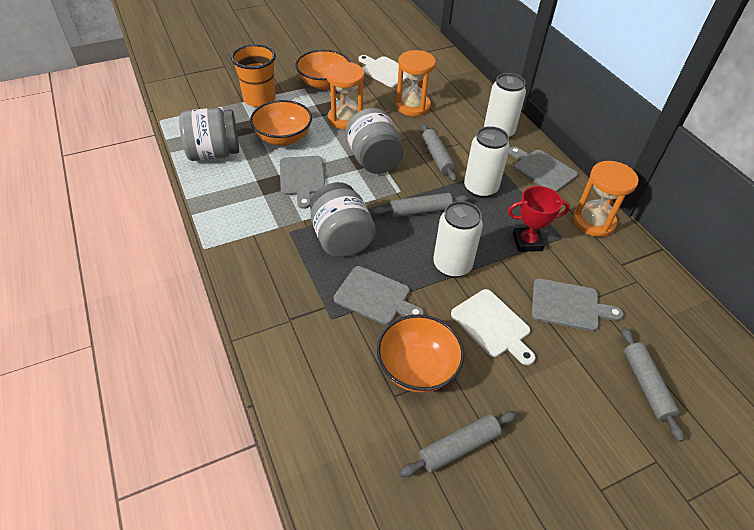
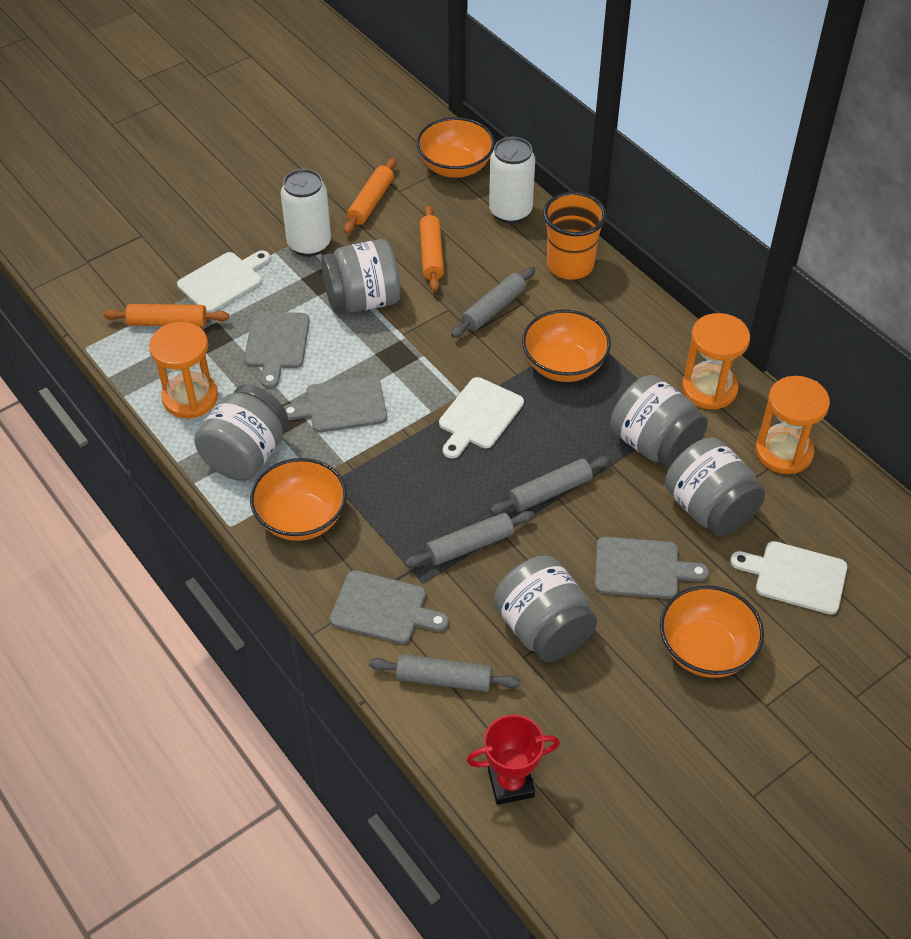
grey jar: [179,108,239,161] [310,182,376,257] [346,108,403,174] = 3 -> [194,384,288,480] [321,239,401,312] [494,556,597,662] [611,375,708,468] [665,437,765,536] = 5
orange bowl: [250,100,312,146] [295,50,350,90] [377,314,464,393] = 3 -> [250,458,347,541] [416,117,495,178] [522,310,611,382] [660,585,764,678] = 4
orange rolling pin: none = 0 -> [103,304,229,327] [344,158,396,234] [420,205,444,292] = 3
white can: [433,201,483,278] [464,126,510,198] [484,73,526,138] = 3 -> [281,169,331,257] [489,137,535,224] = 2
white cutting board: [358,55,408,87] [451,289,535,365] = 2 -> [177,250,270,313] [439,377,524,459] [730,541,847,615] = 3

